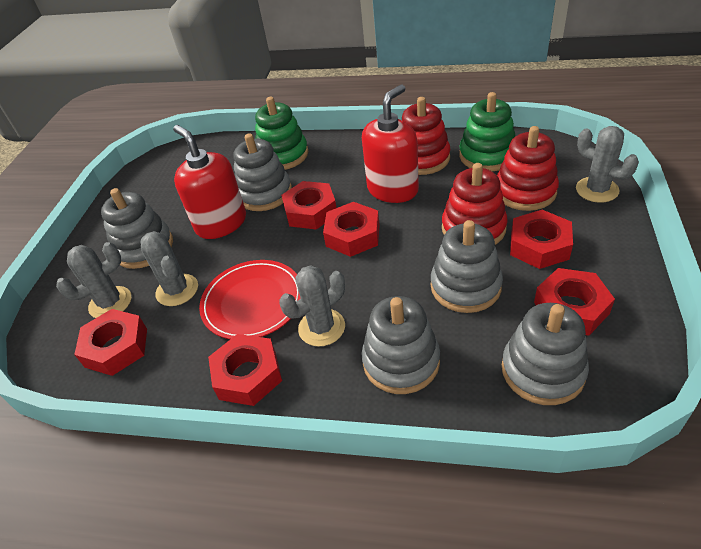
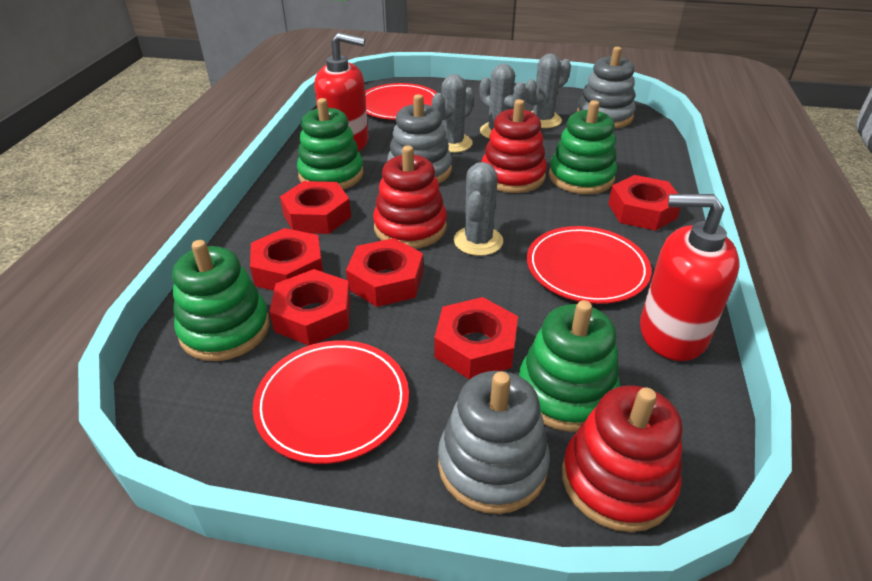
green stacking toy: [255,97,308,170] [459,92,515,172] = 2 -> [172,240,270,361] [297,98,364,189] [519,300,620,432] [549,100,617,194] = 4
grey stacking toy: [101,188,173,269] [233,133,292,211] [361,296,440,394] [431,220,503,313] [502,303,589,405] = 5 -> [387,94,452,183] [438,371,550,514] [577,47,636,128] = 3
red plate: [199,260,301,339] = 1 -> [253,340,409,464] [365,83,437,120] [527,226,651,304] = 3

